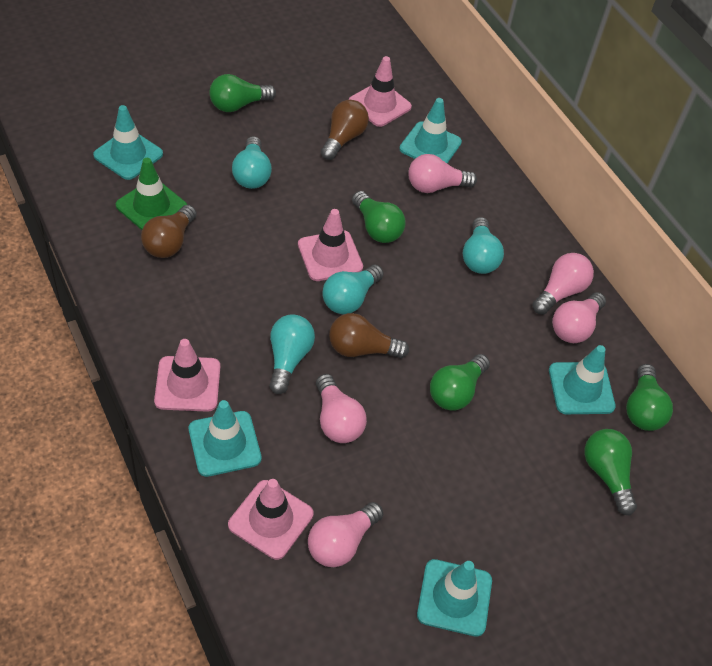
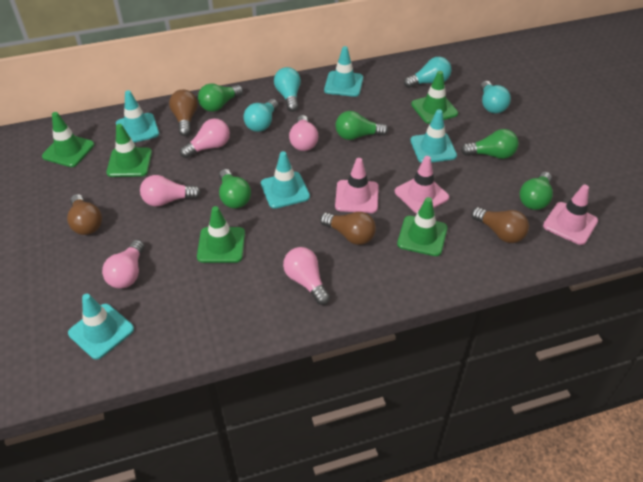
brown light bulb: [141,205,197,258] [321,100,369,160] [329,313,409,358] = 3 -> [67,194,102,235] [169,90,198,136] [320,212,376,245] [471,207,529,243] = 4
green traffic cone: [116,158,187,230] = 1 -> [42,112,94,167] [106,124,152,177] [197,206,245,263] [397,197,447,256] [411,71,458,124] = 5
pink traffic cone: [154,339,220,412] [228,479,314,560] [298,209,363,281] [349,56,412,127] = 4 -> [335,158,379,213] [395,156,449,214] [543,185,598,245] = 3

